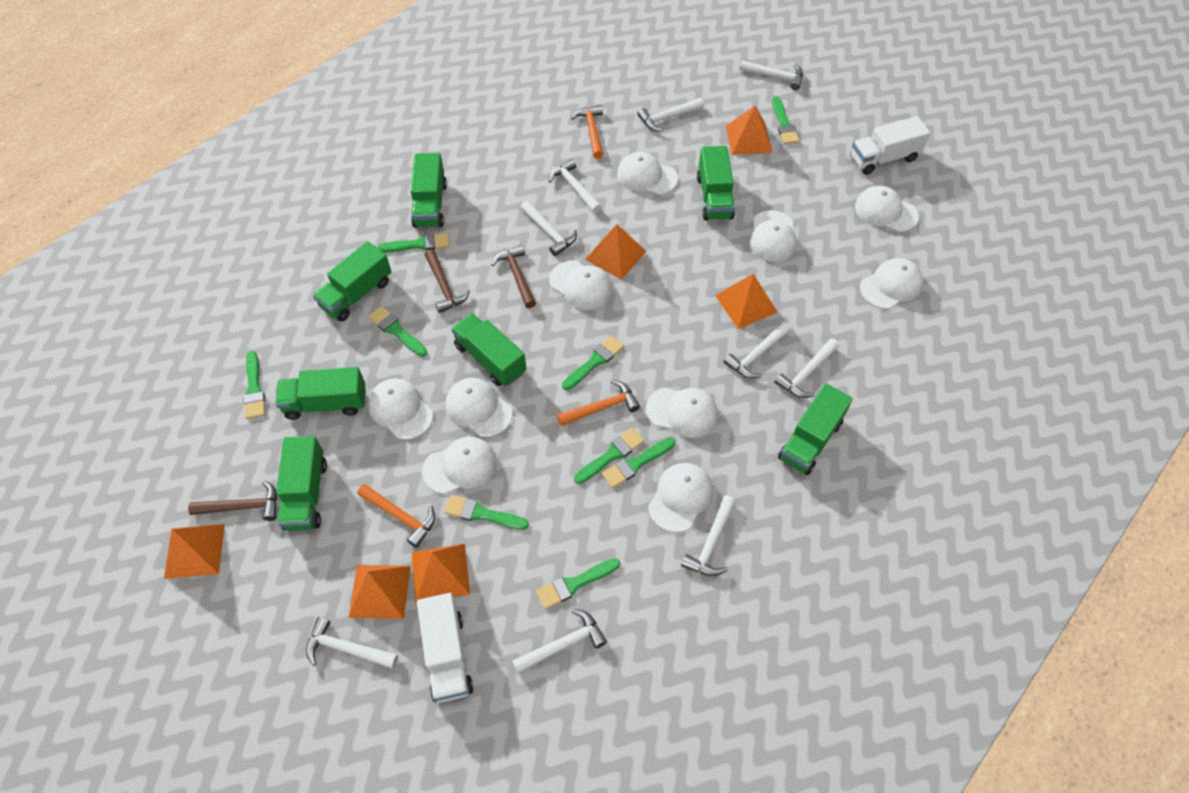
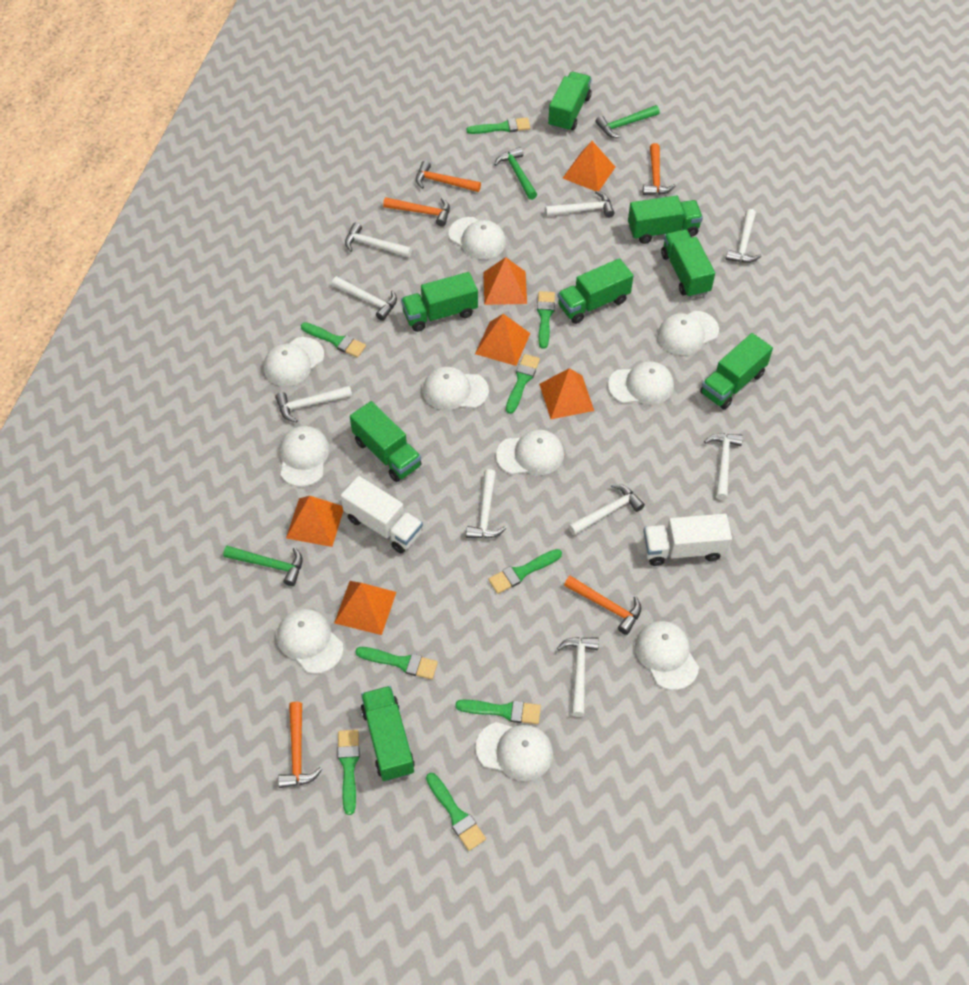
brown hammer: [188,480,277,521] [425,249,470,313] [491,244,536,308] = 3 -> none = 0
green hammer: none = 0 -> [223,546,303,586] [494,147,537,200] [595,105,660,138] = 3
green truck: [275,367,365,420] [276,436,327,531] [313,241,391,321] [410,153,447,228] [451,313,526,386] [697,146,735,221] [778,384,853,475] = 7 -> [350,401,422,482] [361,686,415,781] [401,272,478,332] [548,72,592,132] [557,258,634,324] [628,195,703,244] [661,229,715,298] [700,333,773,409] = 8
orange hammer: [358,484,435,548] [557,380,640,426] [571,105,603,159] = 3 -> [278,702,322,788] [383,197,450,227] [416,161,481,192] [564,576,641,635] [643,143,676,195] = 5

